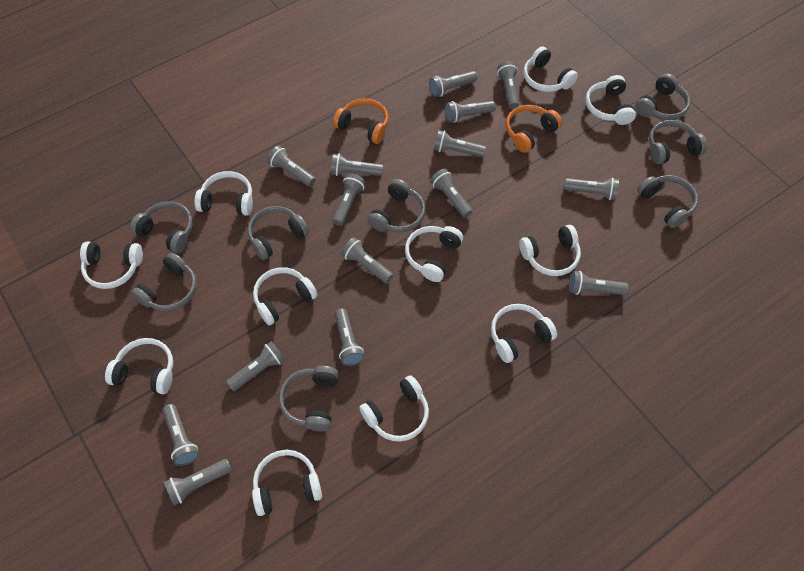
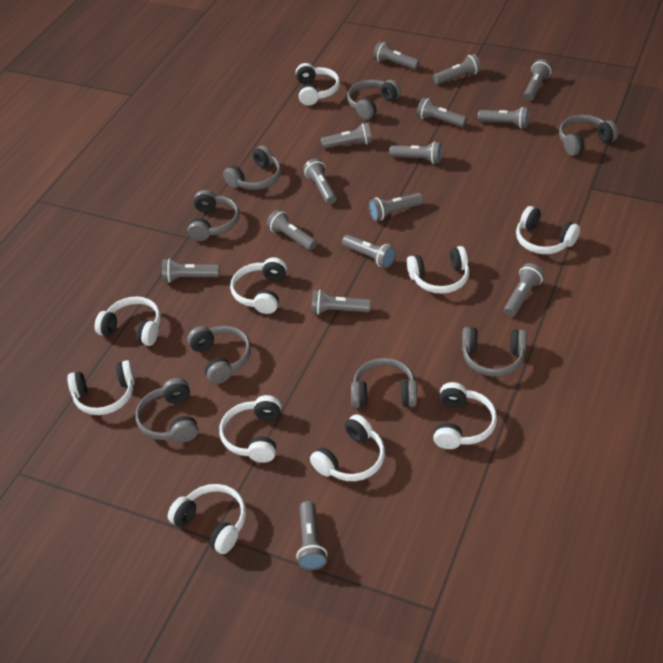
orange headphones: [333,98,389,144] [505,105,562,153] = 2 -> none = 0
white headphones: [80,242,143,289] [105,338,173,394] [194,171,253,216] [252,450,322,516] [253,267,317,325] [359,375,429,442] [405,226,463,282] [491,304,557,363] [519,225,581,276] [523,46,578,92] [585,75,636,125] = 11 -> [67,360,135,415] [95,296,161,346] [168,484,246,554] [219,395,281,463] [230,257,287,314] [296,63,340,106] [310,414,385,481] [407,246,469,294] [433,382,497,449] [516,206,580,254] = 10

